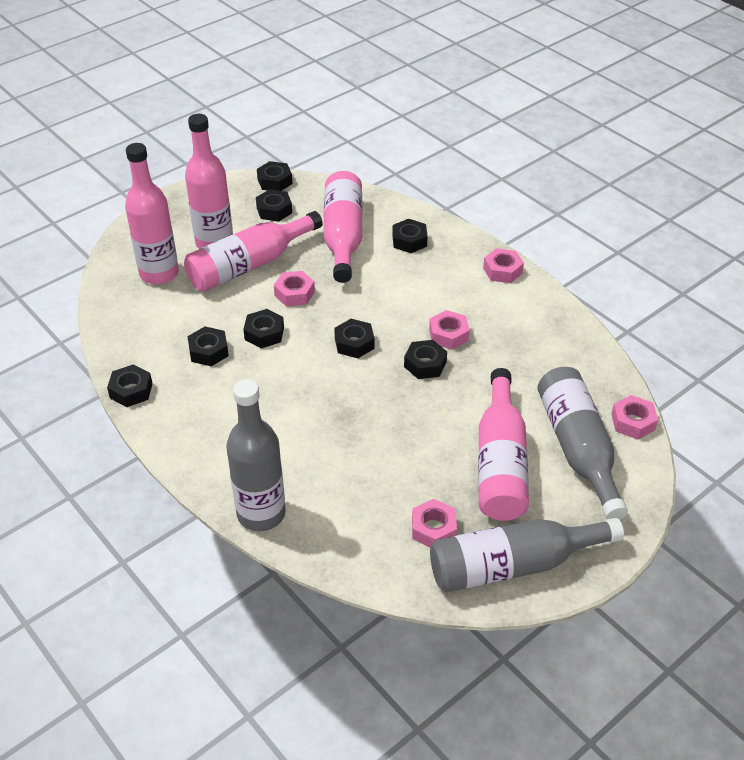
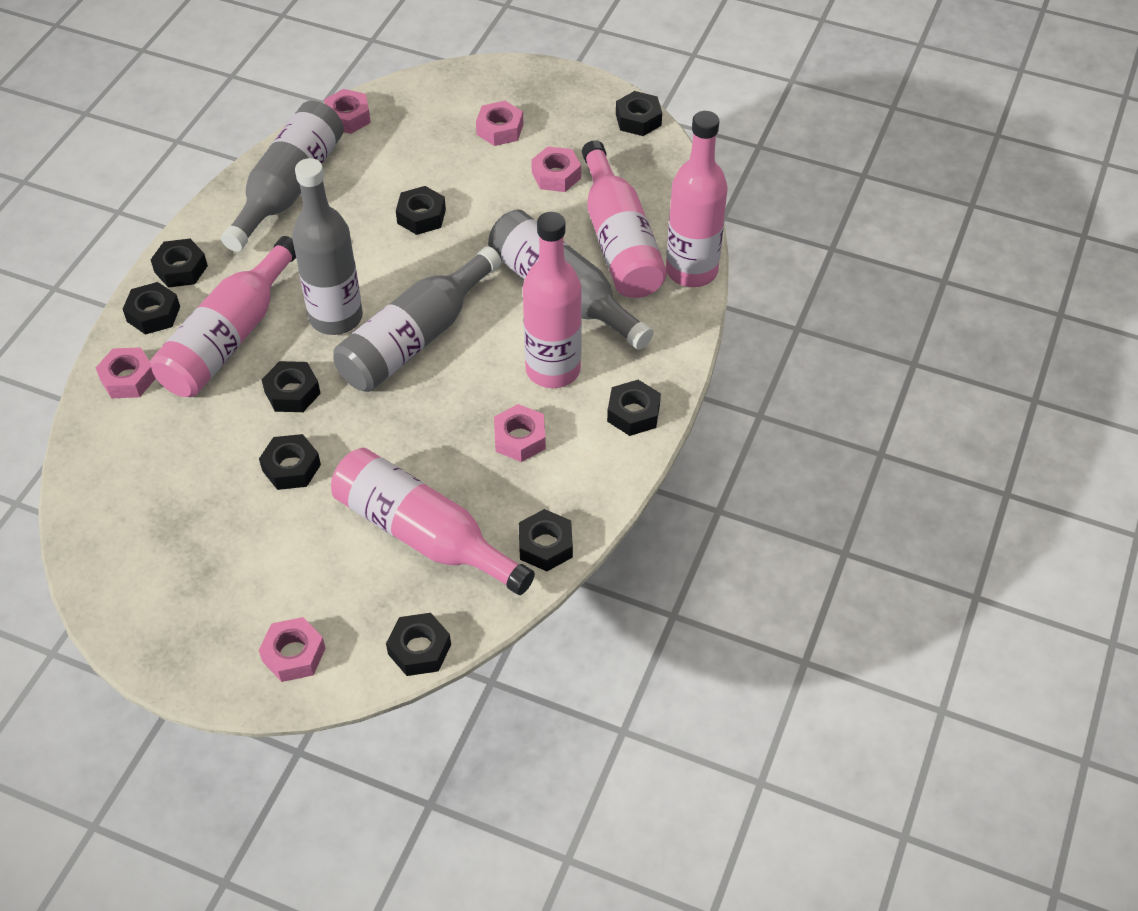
black nut: [107,364,153,407] [187,327,229,366] [243,309,284,348] [256,189,292,222] [257,161,292,191] [334,319,375,358] [392,219,428,253] [404,340,447,379] = 8 -> [123,282,180,335] [151,239,208,288] [259,434,321,490] [262,361,321,412] [386,613,451,676] [396,186,446,235] [519,509,573,571] [607,380,661,436] [616,91,662,136] = 9
grey bottle: [226,379,286,532] [430,518,624,592] [537,367,628,520] = 3 -> [221,101,344,252] [292,158,363,335] [333,246,501,392] [488,210,654,350] = 4
pink nut: [274,271,315,307] [412,499,457,548] [429,310,470,350] [483,248,524,283] [611,395,658,440] = 5 -> [96,347,156,399] [259,617,326,682] [324,89,371,134] [476,101,523,146] [494,404,546,462] [531,146,581,192] = 6

